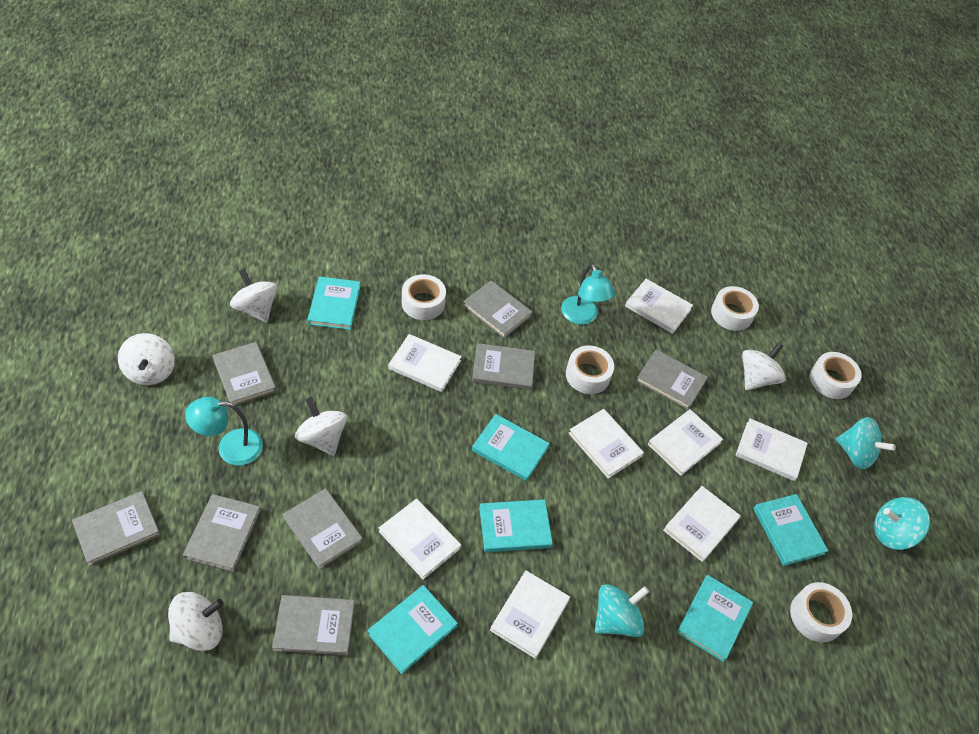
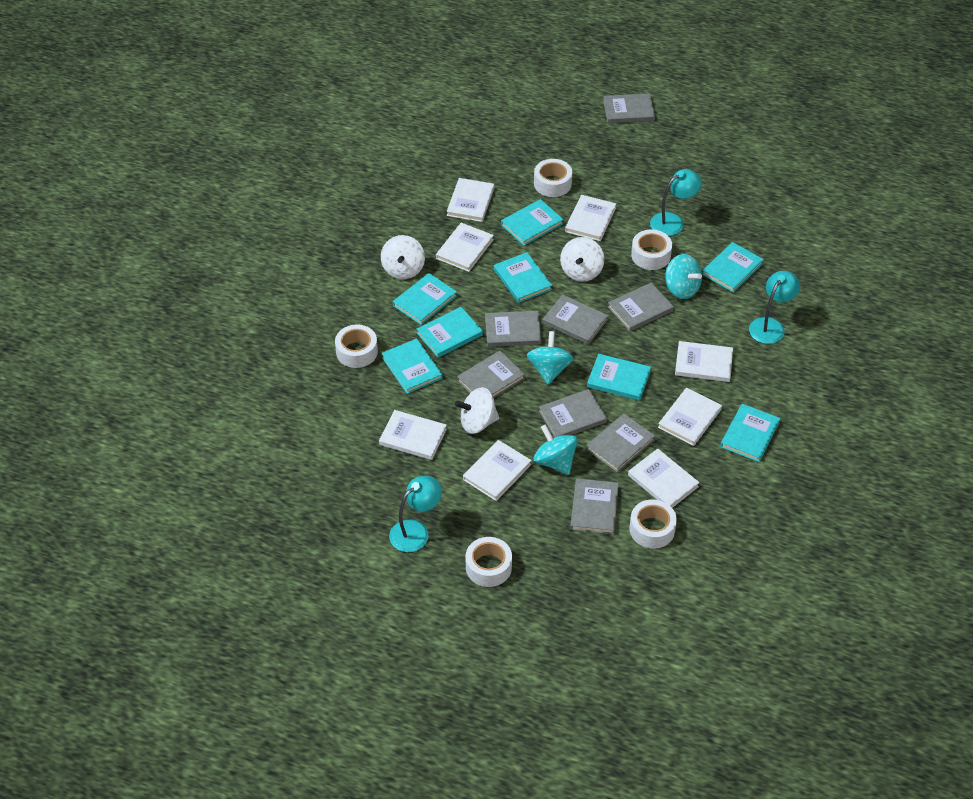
turquoise book: [307,276,361,330] [367,585,458,674] [472,414,550,481] [479,500,553,552] [677,575,753,662] [753,494,828,566] = 6 -> [382,338,443,394] [393,273,457,325] [417,307,483,358] [494,252,552,303] [501,199,564,246] [587,354,651,401] [702,242,764,293] [720,404,781,462] = 8
turquoise lamp: [185,397,263,465] [561,264,615,325] = 2 -> [389,476,442,552] [650,169,702,236] [749,271,800,344] = 3
white spinning top: [118,333,175,385] [168,592,224,651] [230,269,277,323] [295,397,347,456] [742,342,786,390] = 5 -> [381,235,425,279] [455,387,499,434] [560,237,604,282] = 3

